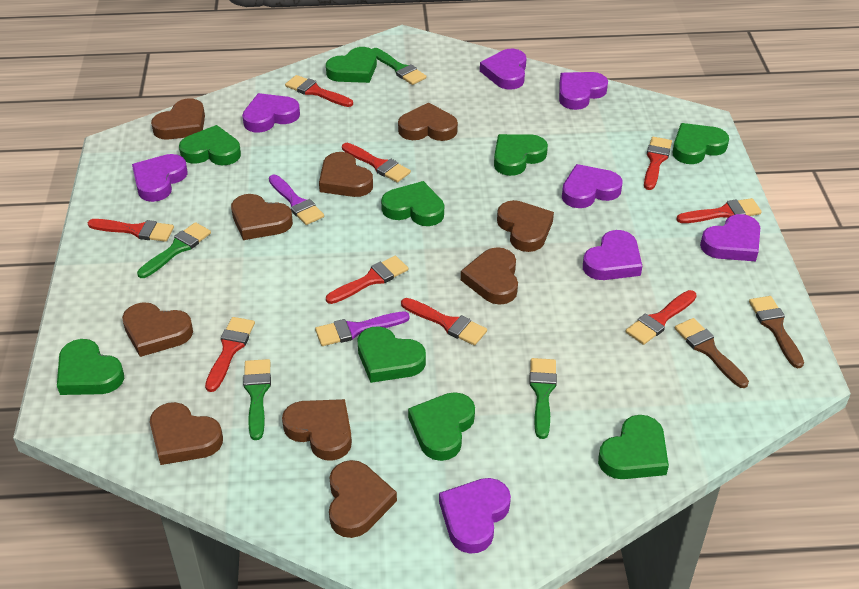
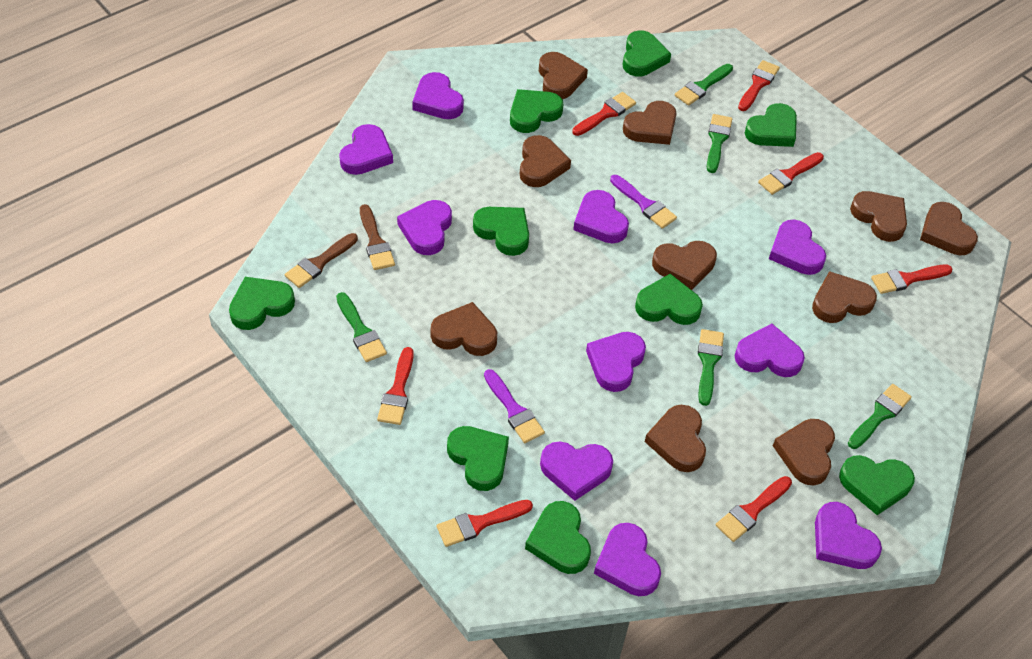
green brush: [137,222,211,278] [243,359,271,440] [373,48,427,85] [529,358,557,439] = 4 -> [336,292,387,362] [675,64,733,106] [698,329,724,406] [707,114,732,173] [848,384,912,449] = 5
purple heart: [132,154,188,202] [242,93,300,133] [439,478,511,554] [480,49,527,90] [559,72,608,110] [562,164,623,208] [583,230,642,280] [700,214,760,261] = 8 -> [339,124,393,175] [397,200,452,255] [412,72,464,119] [540,442,613,501] [573,190,629,243] [586,332,646,392] [594,523,661,596] [735,324,805,377] [769,220,826,275] [815,502,882,569] = 10
red brush: [88,219,174,242] [205,317,255,392] [285,75,353,107] [326,256,408,304] [342,143,411,183] [401,298,487,345] [625,290,697,345] [644,137,672,190] [676,198,762,223] = 9 -> [377,347,414,425] [437,500,533,547] [572,92,636,136] [716,476,792,542] [738,60,780,111] [758,152,824,195] [871,265,952,294] = 7

